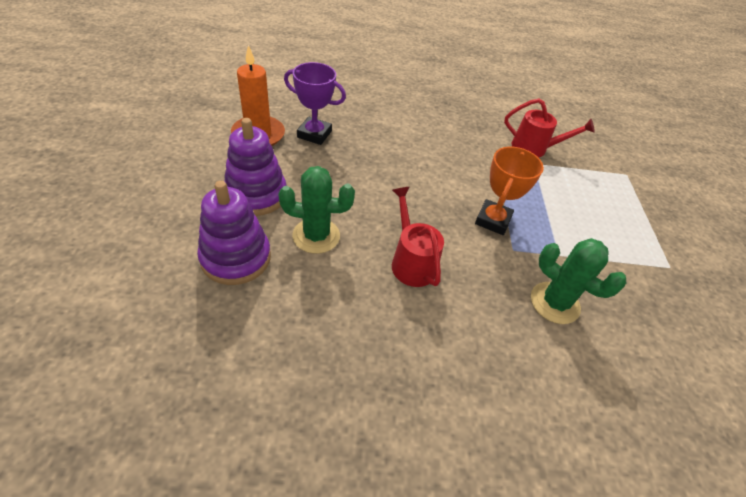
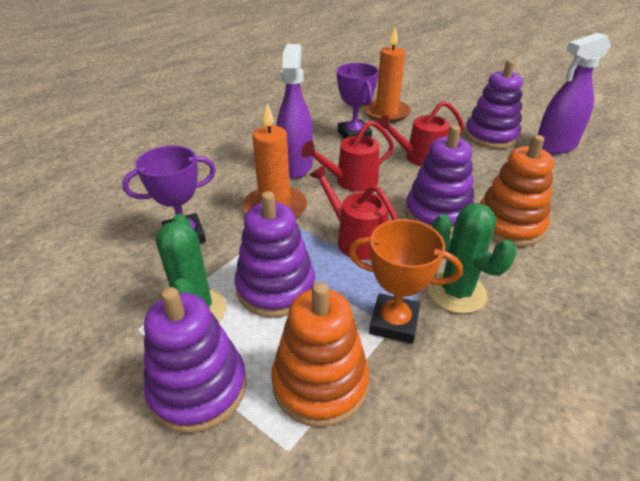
orange candle: [231,45,285,146] = 1 -> [243,103,307,219] [364,26,411,123] = 2
orange stacking toy: none = 0 -> [271,282,370,427] [480,135,554,247] = 2
purple spray bottle: none = 0 -> [276,44,313,178] [538,33,611,154] = 2
purple stacking toy: [197,181,271,285] [224,118,287,216] = 2 -> [144,287,247,433] [235,191,315,318] [405,125,474,234] [465,60,523,149] = 4
purple trophy: [284,62,346,145] = 1 -> [122,146,216,243] [337,63,379,139] = 2
red watering can: [392,187,444,287] [504,99,595,158] = 2 -> [301,120,394,192] [309,165,398,260] [377,101,464,167] = 3

